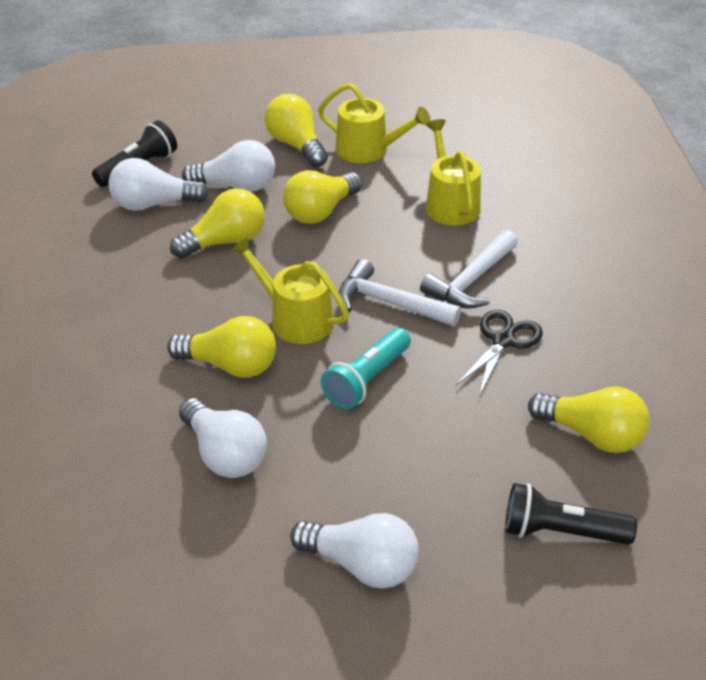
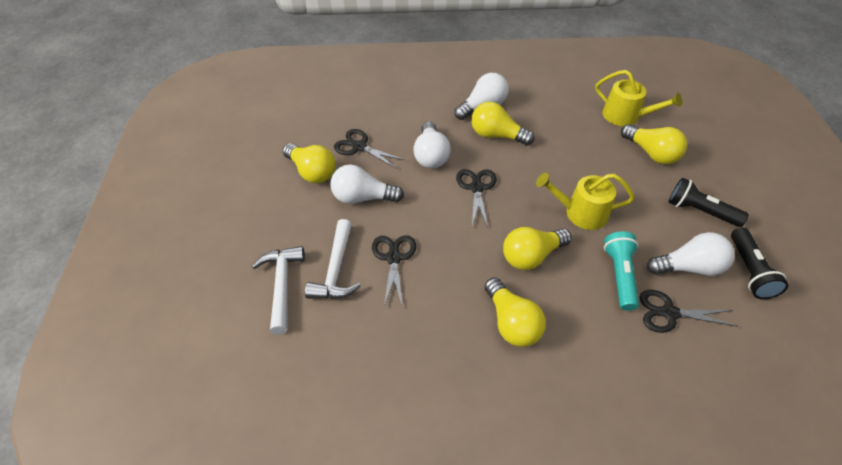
black scissors: [456,310,543,396] = 1 -> [334,129,405,169] [372,235,416,308] [456,169,497,227] [639,290,738,333] = 4
yellow watering can: [230,236,349,344] [318,83,431,163] [426,119,481,226] = 3 -> [536,173,634,230] [595,70,682,126] = 2

